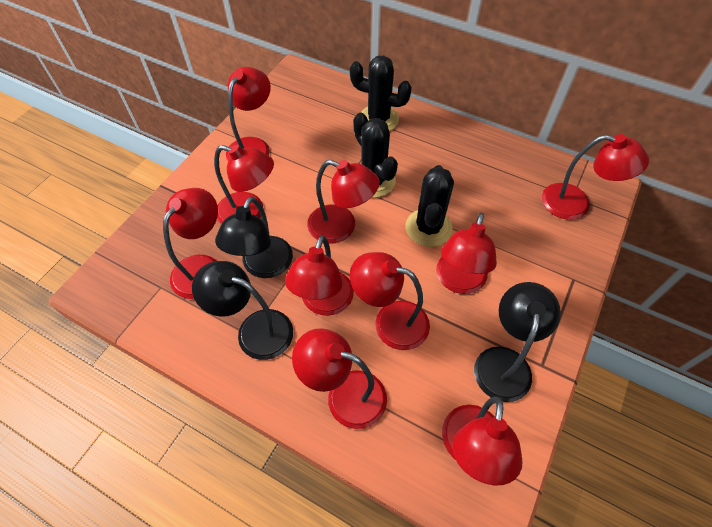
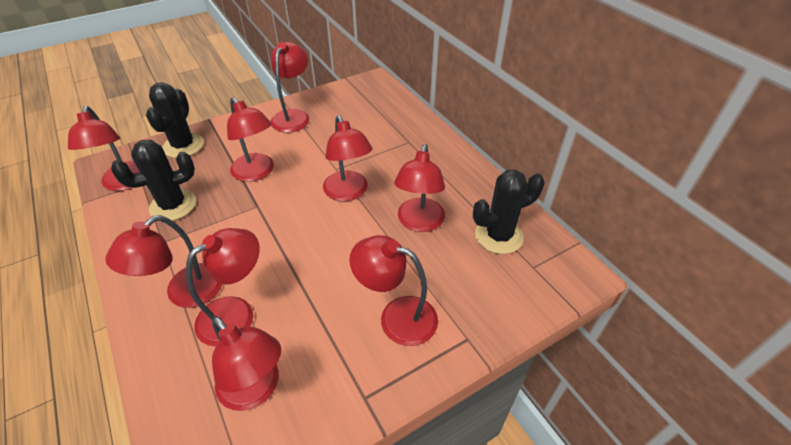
black lamp: [192,261,293,360] [215,196,293,278] [474,282,561,402] = 3 -> none = 0
red lamp: [163,188,218,299] [214,145,274,224] [226,67,271,161] [285,236,354,316] [292,328,387,429] [307,160,380,243] [350,252,430,350] [436,213,497,294] [442,397,523,485] [542,134,649,220] = 10 -> [68,106,139,191] [105,215,222,308] [186,228,260,347] [212,316,281,411] [227,97,274,182] [271,42,309,133] [323,115,372,201] [349,235,438,346] [394,144,445,232] = 9

